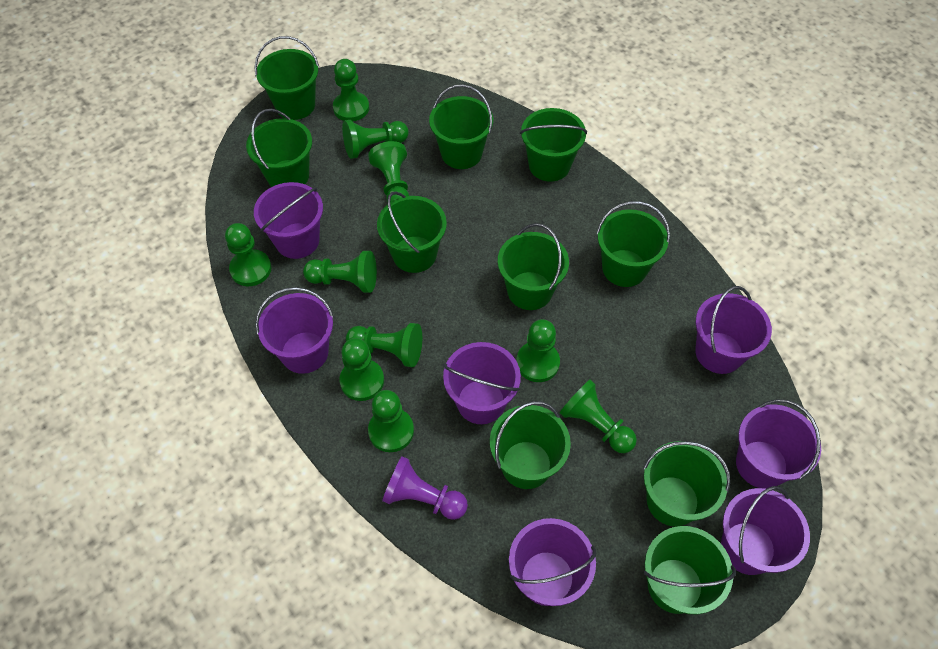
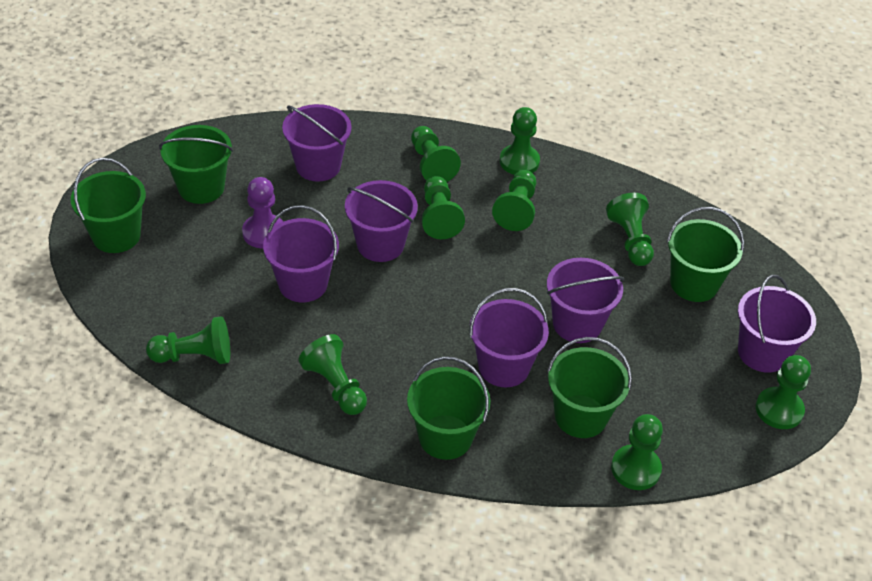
green bucket: [246,109,312,187] [254,36,319,120] [377,191,447,273] [429,84,493,169] [490,401,571,489] [498,223,569,310] [520,108,587,182] [596,201,670,287] [643,441,730,526] [644,526,736,615] = 10 -> [71,158,146,253] [159,125,233,204] [407,356,490,460] [547,337,632,438] [667,207,744,302] = 5
green pawn: [225,223,271,286] [303,251,377,293] [333,59,369,121] [340,338,384,401] [342,120,409,159] [346,323,422,367] [368,141,409,202] [368,390,414,452] [516,319,560,382] [560,380,637,453] = 10 -> [146,316,230,364] [298,334,367,415] [411,126,461,182] [422,176,465,239] [492,170,536,231] [500,107,540,175] [606,193,654,266] [611,414,663,490] [756,355,811,429] = 9
purple bucket: [254,182,323,259] [255,287,334,374] [443,342,521,424] [509,518,596,606] [695,286,772,374] [721,486,810,575] [736,399,821,489] = 7 -> [263,205,339,302] [282,104,351,182] [345,180,418,262] [469,288,549,387] [547,258,624,343] [738,275,816,373] = 6

